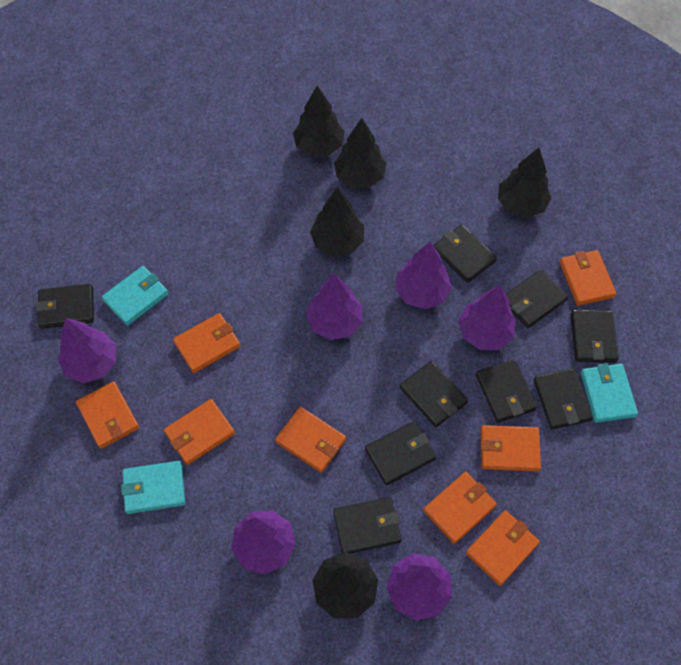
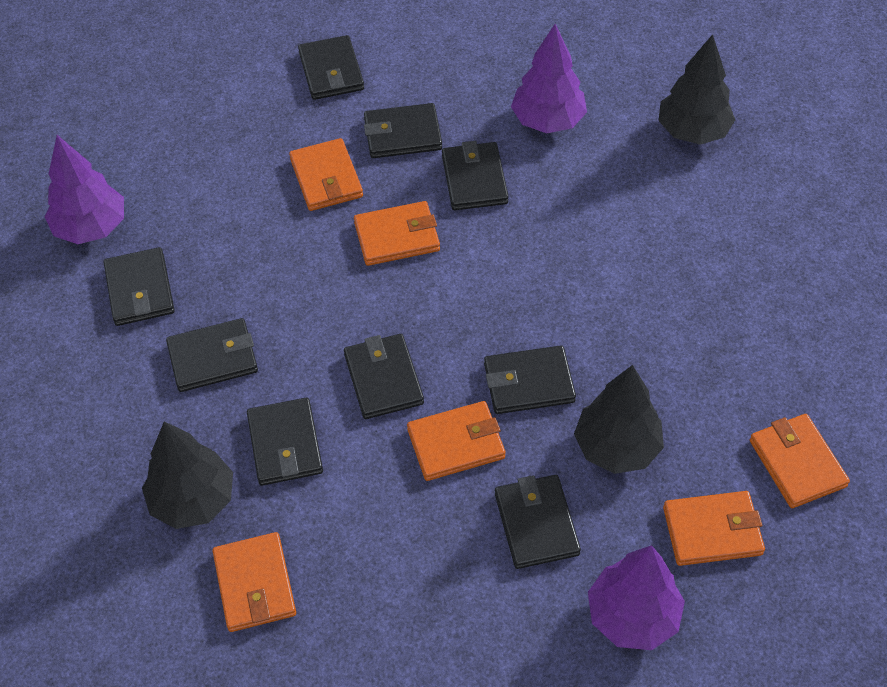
black tree: [293,85,345,156] [310,187,364,256] [313,552,378,618] [334,118,387,188] [498,147,551,218] = 5 -> [142,421,233,529] [574,365,664,474] [658,34,735,145] = 3
orange wallet: [76,381,139,449] [164,399,235,465] [173,313,241,373] [275,407,346,473] [423,472,497,544] [466,510,540,586] [481,425,541,472] [560,250,616,306] = 8 -> [212,532,296,632] [289,138,363,211] [354,201,440,266] [407,401,506,481] [663,491,765,566] [750,414,850,508] = 6
purple tree: [58,318,116,383] [231,510,296,574] [306,273,363,340] [386,554,452,621] [395,242,452,309] [458,285,516,350] = 6 -> [45,135,124,244] [511,24,587,133] [588,545,685,650] = 3
turquoise wallet: [102,266,169,326] [121,461,185,514] [581,363,638,423] = 3 -> none = 0

